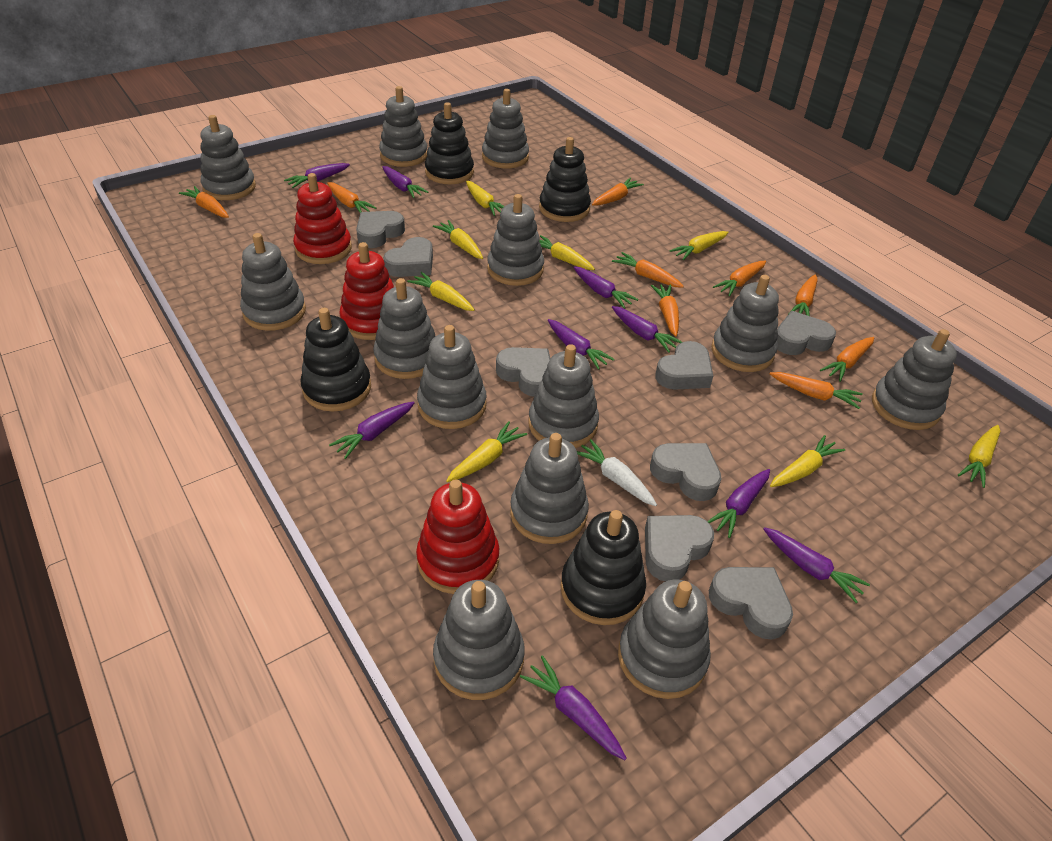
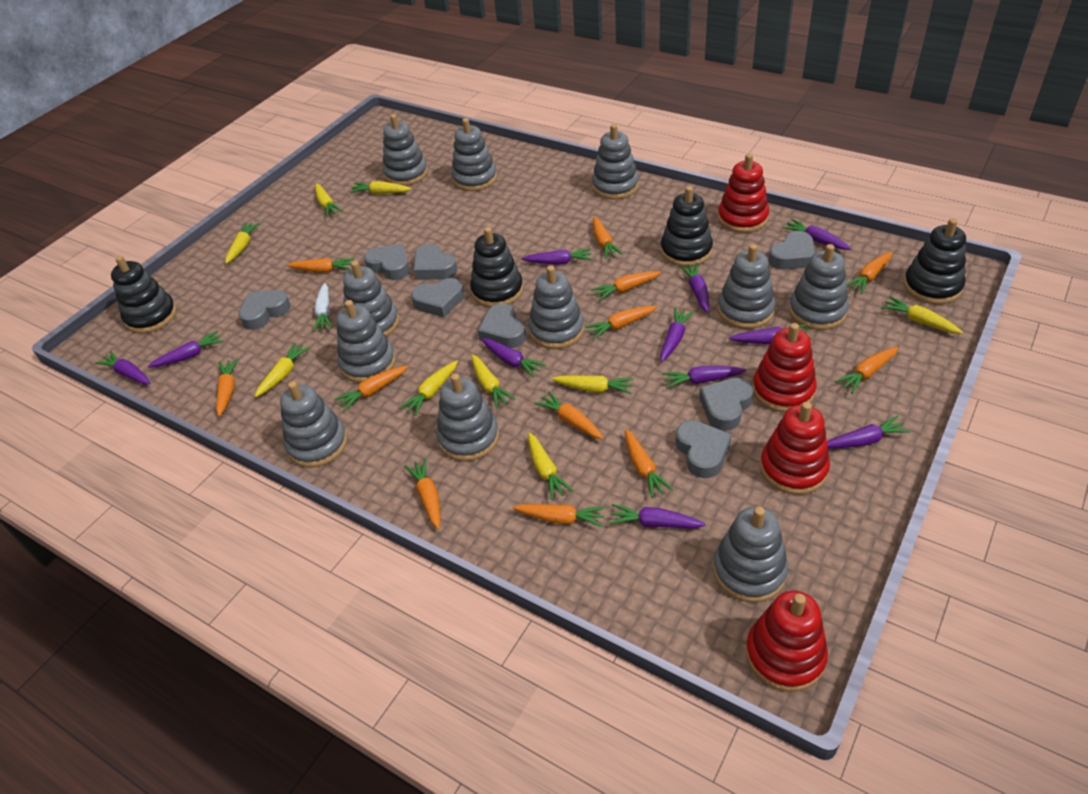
grey stacking toy: [201,115,256,200] [240,233,306,331] [373,278,435,379] [379,86,427,167] [417,325,486,429] [433,580,525,700] [482,89,529,168] [487,194,544,286] [510,433,589,544] [528,344,599,448] [618,580,711,699] [711,275,779,372] [872,329,957,430] = 13 -> [280,381,348,468] [337,300,396,383] [343,261,399,337] [383,114,428,186] [436,373,499,461] [451,118,497,191] [528,265,584,349] [592,124,639,200] [713,507,788,603] [718,244,775,329] [789,244,849,330] = 11
orange carrot: [179,186,229,218] [327,182,376,213] [592,178,644,206] [612,252,684,288] [651,284,679,337] [713,261,766,297] [770,372,863,409] [788,275,818,316] [820,337,874,382] = 9 -> [216,359,239,417] [287,258,355,272] [334,366,408,411] [404,458,440,529] [513,504,606,527] [535,391,604,439] [585,306,657,339] [591,271,661,301] [593,217,623,259] [625,429,673,498] [835,347,898,394] [847,252,893,294] = 12
purple carrot: [284,163,350,188] [329,401,415,459] [382,166,428,198] [520,655,627,760] [548,319,615,370] [573,266,638,309] [612,306,682,353] [707,469,770,538] [763,527,870,603] = 9 -> [95,351,151,384] [148,330,224,368] [482,338,546,378] [522,248,592,265] [609,504,705,528] [660,308,694,362] [662,366,746,388] [679,263,709,312] [729,324,811,344] [783,219,851,250] [827,416,911,448] = 11
red stacking toy: [293,173,352,264] [340,242,394,340] [416,480,499,594] = 3 -> [718,154,769,233] [746,591,828,692] [753,323,817,412] [760,402,830,495] = 4
yellow carrot: [407,272,475,311] [433,220,483,259] [446,421,527,482] [466,181,505,216] [539,235,595,270] [670,231,729,260] [770,435,845,487] [958,425,1000,488] = 8 -> [225,223,260,264] [255,343,310,397] [315,183,342,217] [350,181,412,194] [399,361,458,416] [472,354,515,409] [528,433,573,500] [552,376,634,394] [881,296,963,334] = 9

